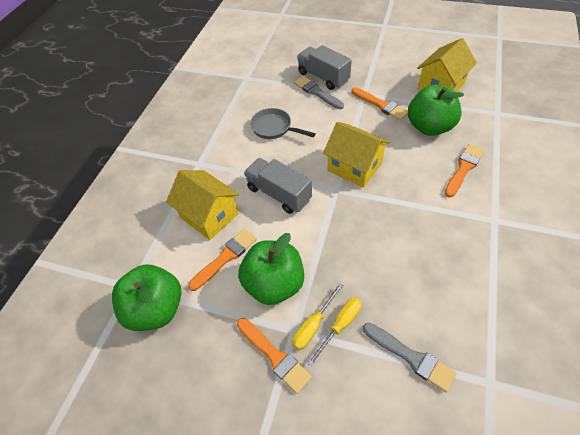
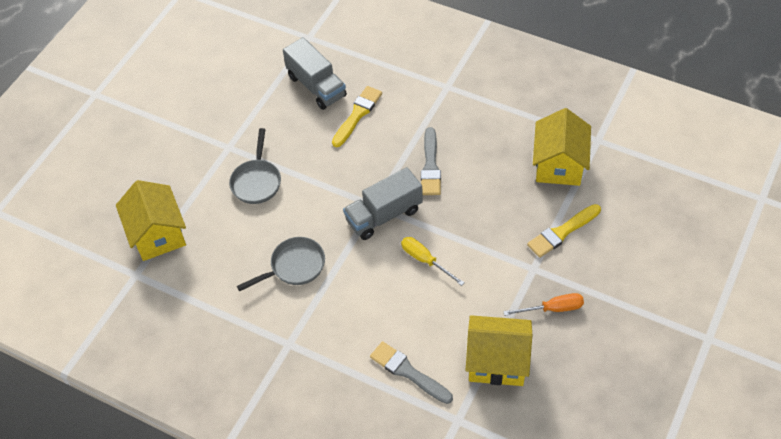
green apple: [112,265,182,331] [238,233,304,305] [408,85,464,136] = 3 -> none = 0
grey pan: [250,108,316,139] = 1 -> [229,128,281,204] [237,237,325,291] = 2
orange brush: [188,229,257,291] [237,318,312,394] [351,87,408,120] [444,144,484,197] = 4 -> none = 0
orange screwdriver: none = 0 -> [503,293,584,316] = 1
yellow brush: none = 0 -> [332,86,382,147] [527,204,601,258] = 2
yellow screwdriver: [292,283,343,350] [307,297,361,366] = 2 -> [401,237,465,286] = 1

